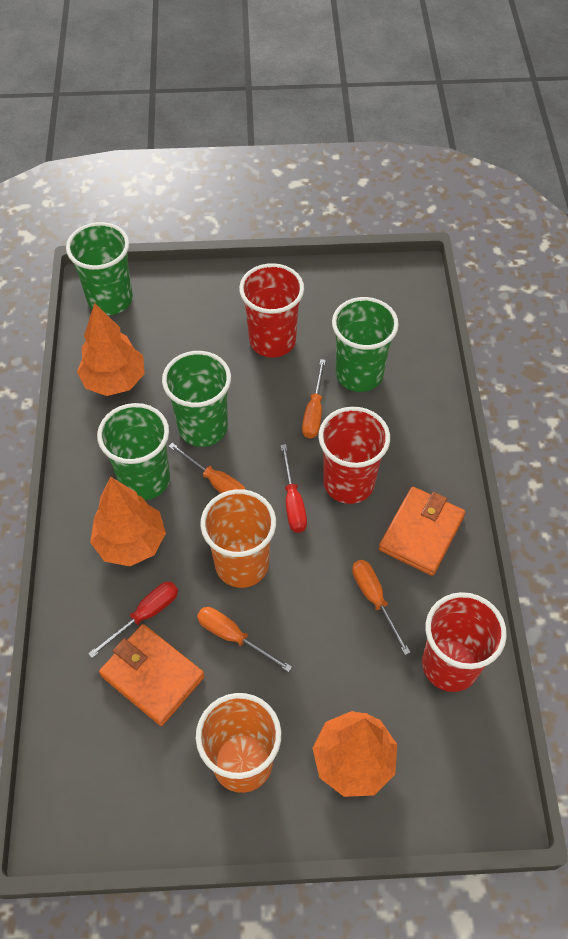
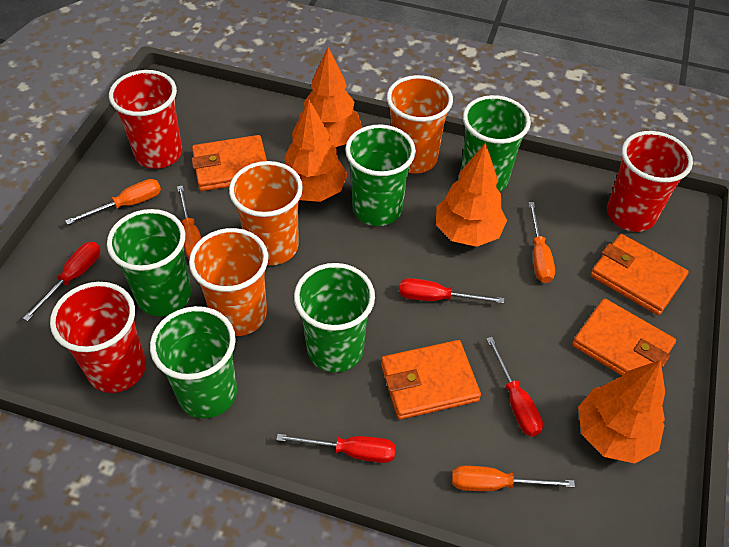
green cup: [66,222,133,315] [97,403,170,500] [162,351,231,447] [332,297,399,392] = 4 -> [107,209,191,316] [150,306,237,419] [294,263,375,373] [345,124,416,226] [461,95,531,192] = 5
orange cup: [196,693,281,793] [200,489,276,588] = 2 -> [189,228,268,336] [229,161,303,265] [387,75,453,173] = 3
orange tree: [77,303,144,396] [90,477,166,566] [312,711,397,797] = 3 -> [284,100,348,202] [299,47,362,147] [436,143,507,247] [578,360,665,464] = 4
orange wallet: [99,624,205,726] [379,487,465,576] = 2 -> [192,135,267,191] [381,340,481,420] [572,298,676,376] [590,234,689,315] = 4
red screwdriver: [88,582,178,658] [281,444,307,533] = 2 -> [23,242,100,321] [277,434,396,463] [399,278,504,304] [486,337,543,436] = 4

